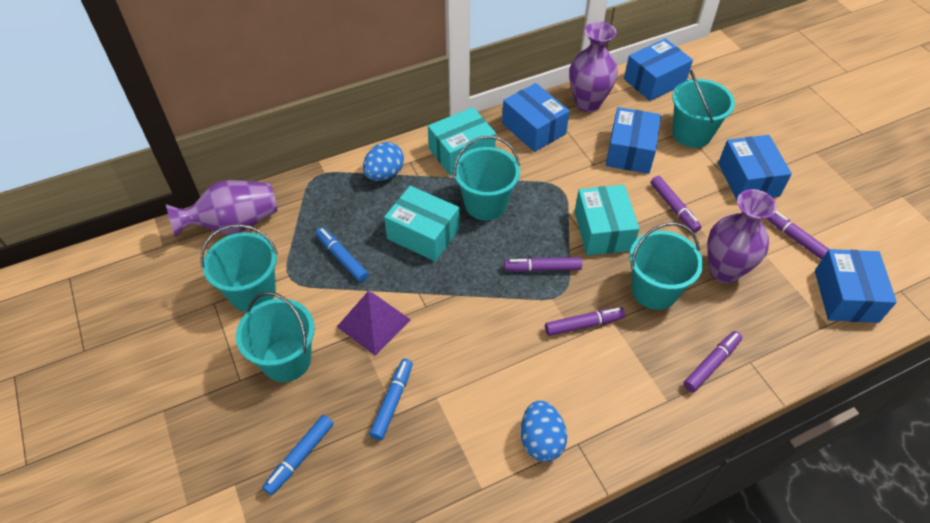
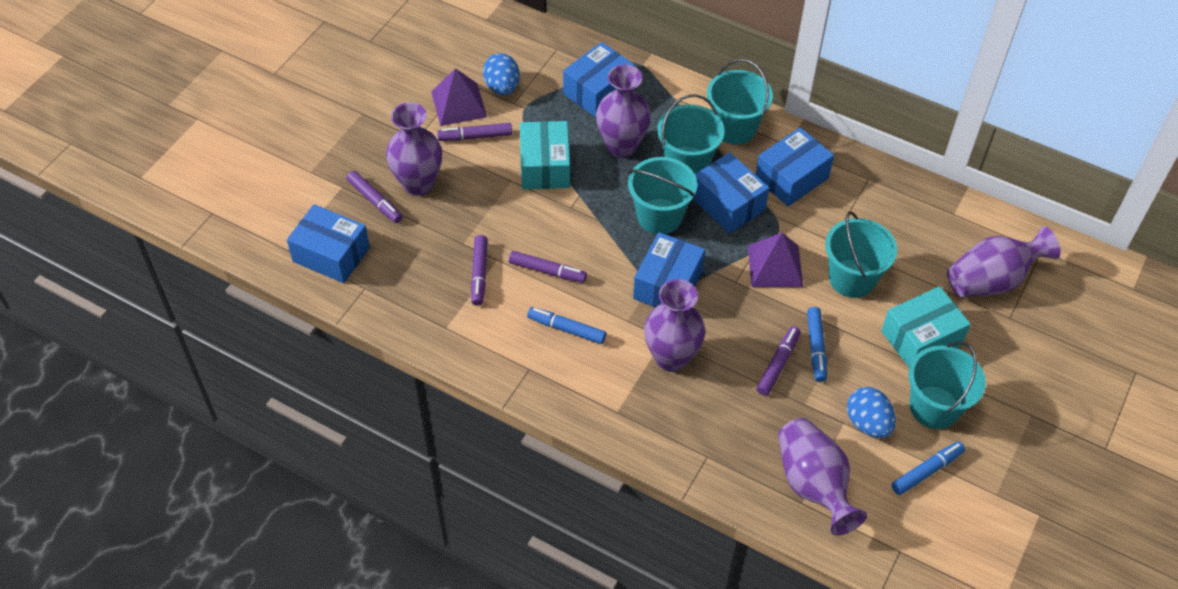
purple pyramid: [337,291,411,356] = 1 -> [431,68,487,126] [748,233,803,287] = 2
purple vase: [166,180,277,237] [569,22,618,112] [707,189,777,283] = 3 -> [386,102,442,196] [596,65,651,158] [644,279,705,372] [778,418,867,536] [947,226,1061,297] = 5
turquoise box: [384,186,459,261] [428,107,496,176] [574,185,639,255] = 3 -> [520,121,570,189] [881,286,971,367] = 2

